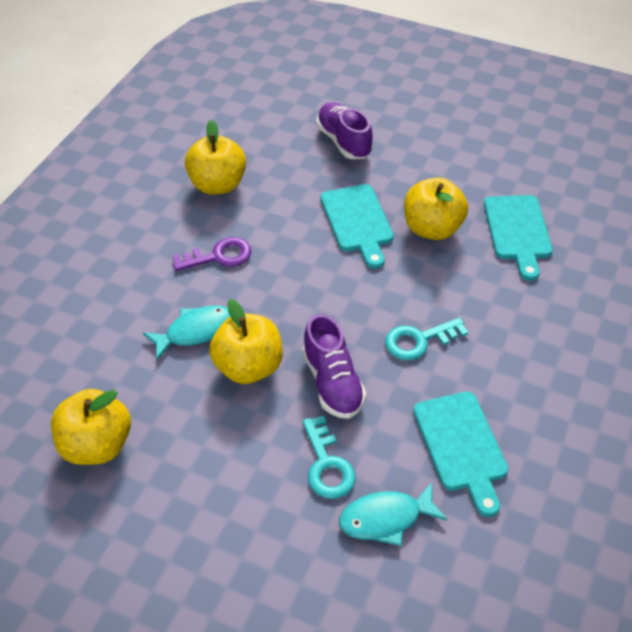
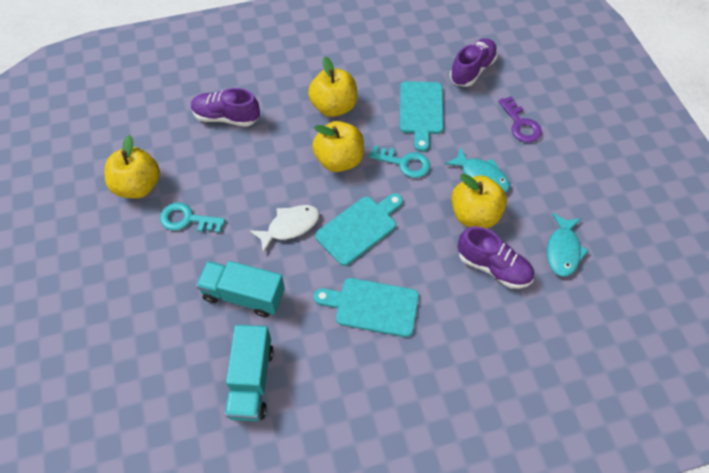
purple shoe: [303,314,366,419] [316,102,373,159] = 2 -> [191,88,260,127] [450,38,498,87] [458,226,534,289] = 3
turquoise truck: none = 0 -> [196,261,285,317] [225,325,274,421] = 2
white fish: none = 0 -> [250,205,320,253] = 1

